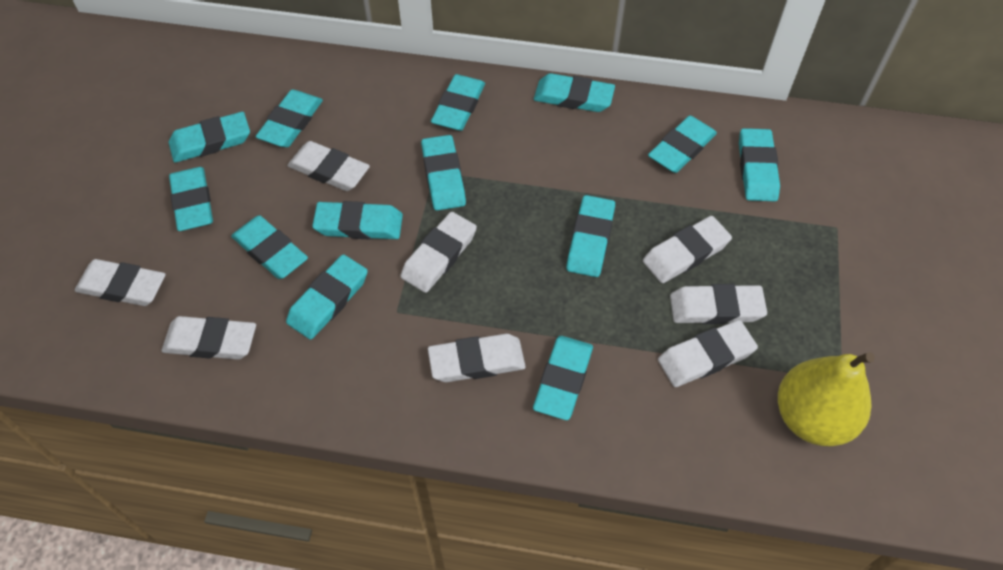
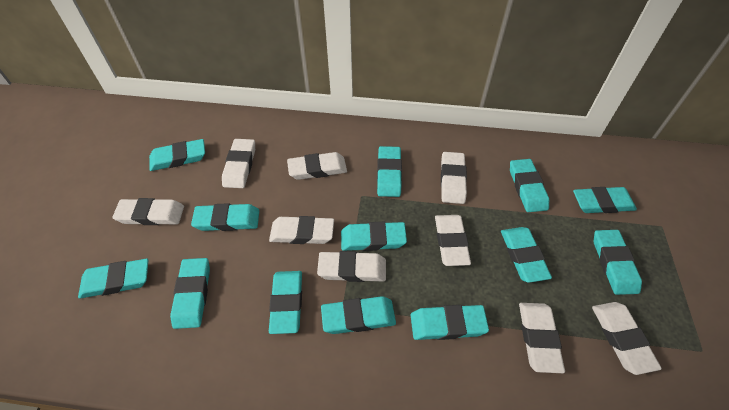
white eraser: [75,259,166,306] [161,316,256,360] [287,141,370,191] [400,212,477,293] [428,334,526,382] [643,216,732,283] [658,320,758,387] [670,284,767,324] = 8 -> [112,198,184,225] [222,139,255,188] [269,216,334,244] [287,152,347,180] [317,251,386,282] [435,215,471,266] [441,152,467,204] [519,303,565,373] [592,302,662,375] = 9
yellow pear: [778,352,875,446] = 1 -> none = 0

